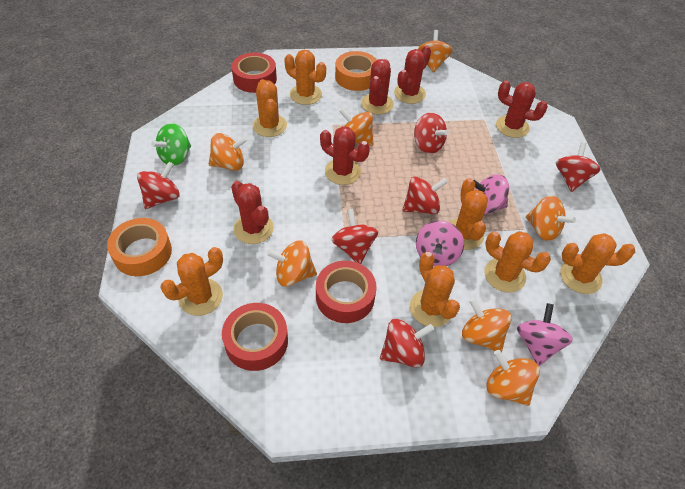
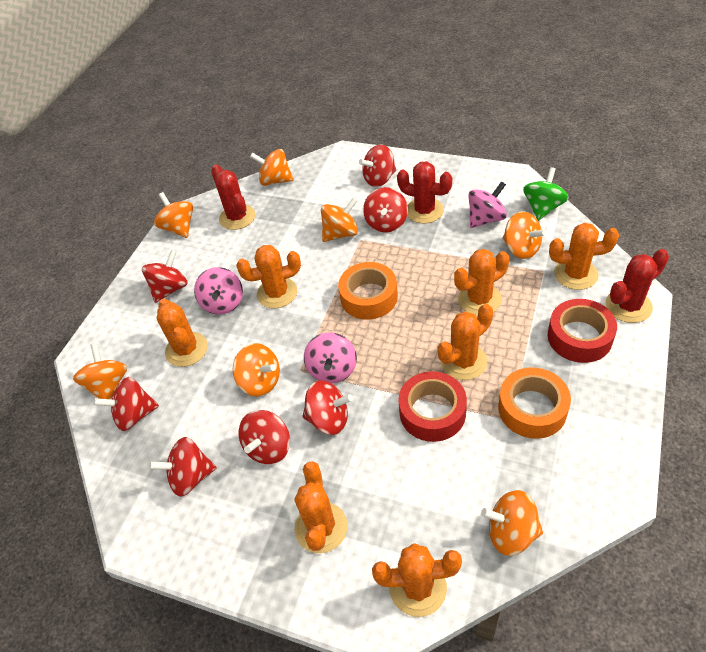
red cactus: [231,181,274,244] [320,126,370,185] [361,59,394,114] [394,45,431,104] [496,80,548,138] = 5 -> [211,164,255,230] [397,161,452,224] [606,249,669,323] = 3
red spinning top: [137,162,180,209] [331,209,378,264] [380,319,434,368] [403,177,448,214] [414,112,449,154] [556,142,600,192] = 6 -> [93,377,159,431] [142,250,188,303] [149,437,217,497] [239,410,290,464] [302,380,353,435] [359,144,396,187] [363,187,408,233] = 7
red tape: [222,303,288,371] [232,52,277,93] [316,261,376,323] = 3 -> [398,371,467,442] [548,299,617,363] = 2

